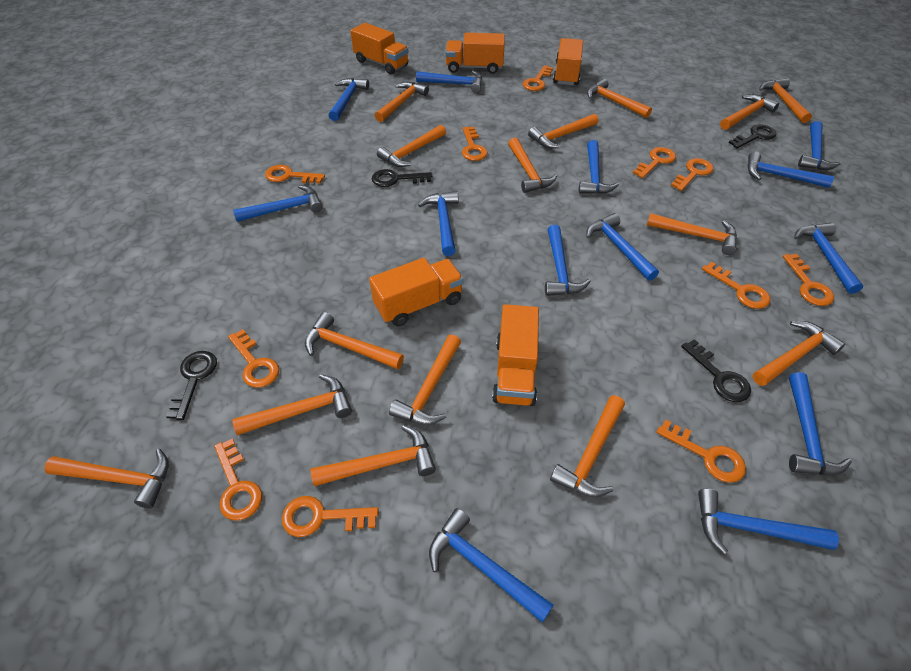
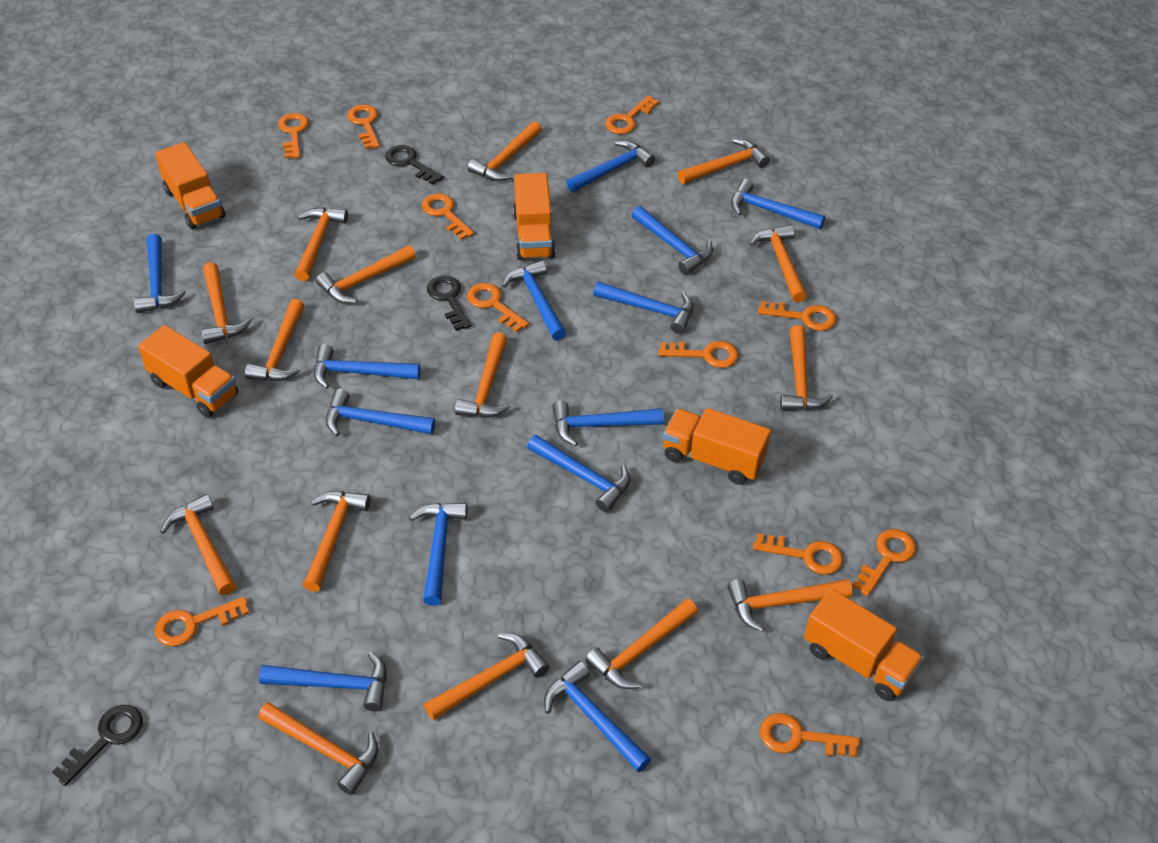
black key: [166,351,217,420] [372,169,432,187] [681,339,751,402] [729,124,776,149] = 4 -> [52,705,143,786] [385,145,444,185] [427,275,471,331] = 3

